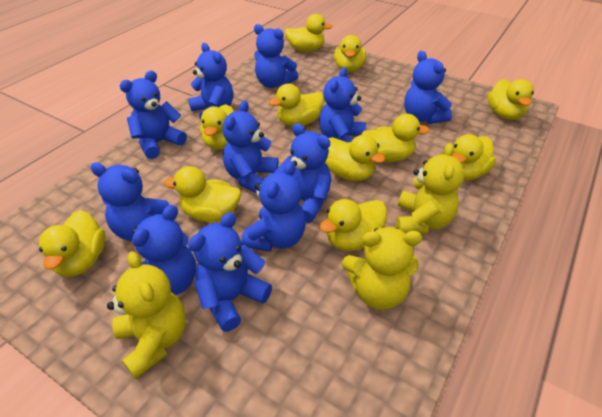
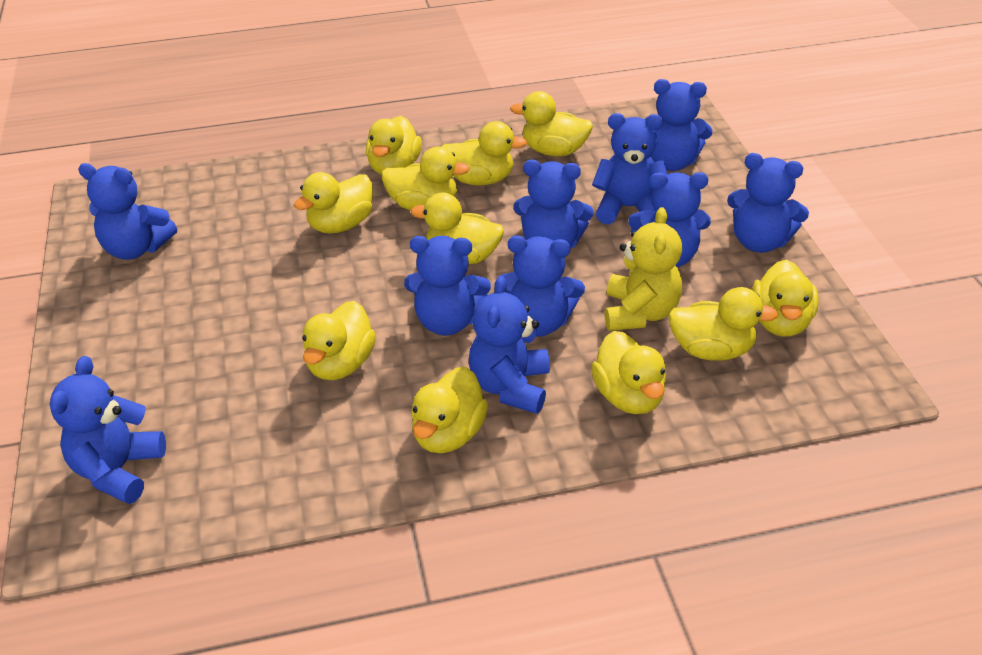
blue teddy bear: [90,163,169,241] [120,71,187,159] [132,205,196,295] [188,43,233,120] [188,212,272,332] [222,100,278,194] [241,161,306,252] [254,24,298,88] [274,123,331,223] [319,67,366,142] [404,51,452,124] = 11 -> [50,356,166,504] [78,163,177,260] [404,236,491,336] [469,276,550,414] [501,236,585,336] [513,160,594,248] [592,113,667,225] [629,172,711,267] [645,79,712,171] [727,153,809,253] = 10
yellow teddy bear: [107,251,186,379] [342,227,422,310] [396,143,464,234] = 3 -> [605,207,682,331] = 1

